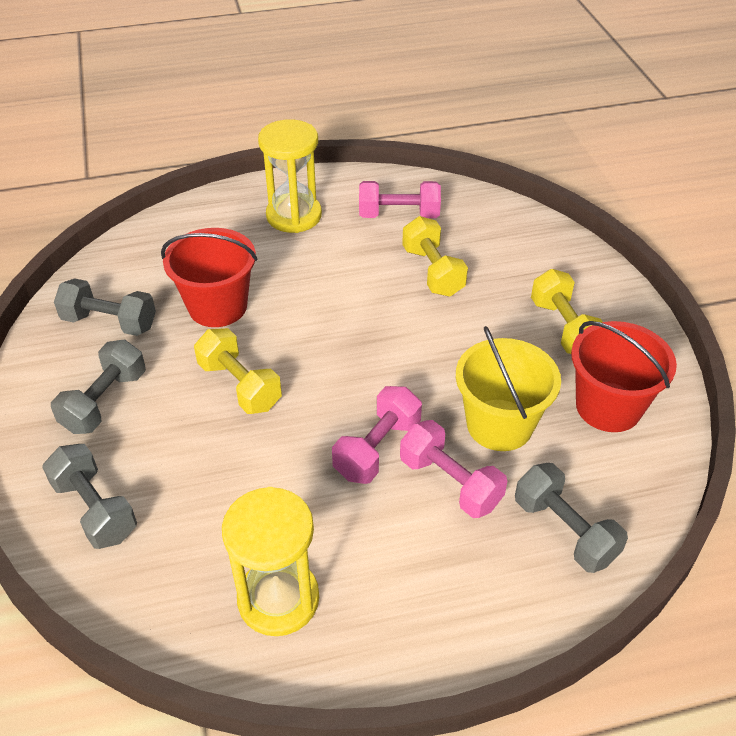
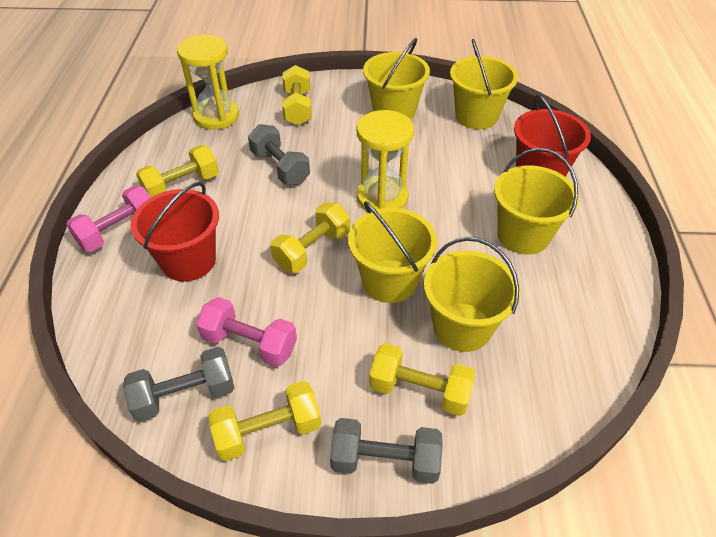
grey dumbbell: [42,444,137,549] [51,340,146,434] [54,278,156,336] [515,463,628,573] = 4 -> [123,347,234,422] [248,124,310,185] [330,418,443,484] = 3
pink dumbbell: [332,386,422,484] [359,181,441,218] [400,420,507,518] = 3 -> [66,186,151,252] [196,297,297,367] = 2
yellow bucket: [456,326,561,451] = 1 -> [348,201,437,303] [363,38,430,120] [424,237,520,352] [450,39,518,129] [494,148,579,255] = 5
yellow dumbbell: [194,328,282,414] [402,216,468,297] [531,269,603,354] = 3 -> [136,145,219,197] [208,381,321,461] [270,202,350,273] [282,65,312,126] [369,343,476,416] = 5

